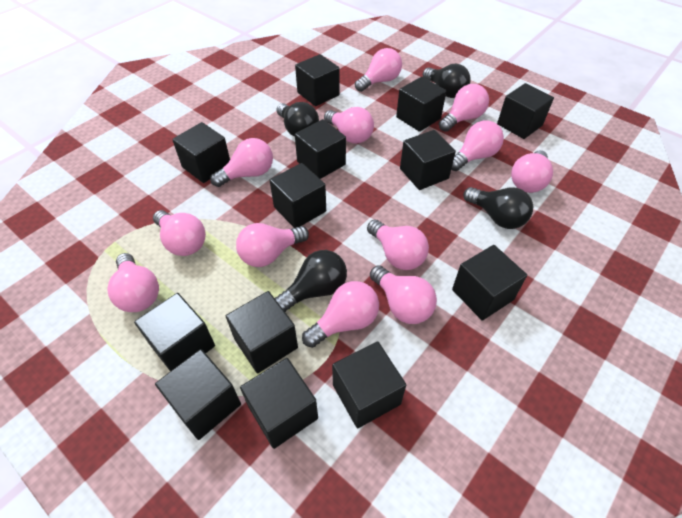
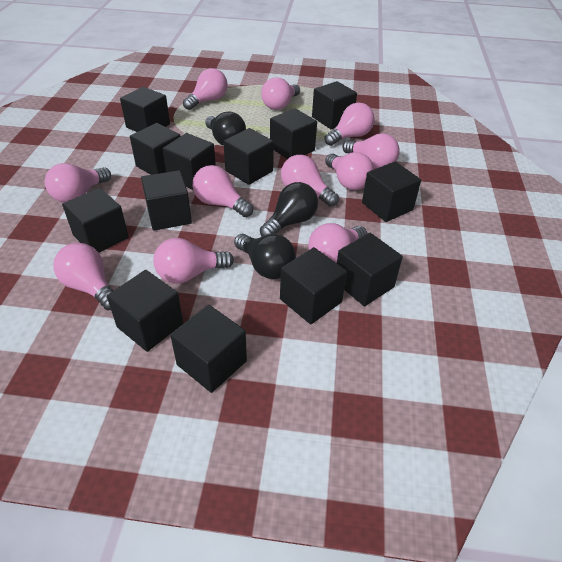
black light bulb: [275,250,347,312] [276,102,319,137] [423,64,471,98] [463,187,533,229] = 4 -> [205,111,246,146] [234,234,296,279] [260,182,318,237] = 3
pink light bulb: [107,253,159,312] [153,210,206,256] [210,138,273,187] [236,223,309,267] [302,281,379,348] [324,107,374,144] [355,48,402,92] [367,220,429,270] [370,265,437,324] [439,84,489,132] [451,121,504,171] [511,150,553,193] = 12 -> [45,163,111,203] [53,243,113,310] [153,238,234,283] [183,68,228,110] [193,165,253,217] [261,77,300,110] [281,155,339,207] [308,223,367,263] [324,102,374,146] [325,152,374,190] [343,133,400,169] = 11

